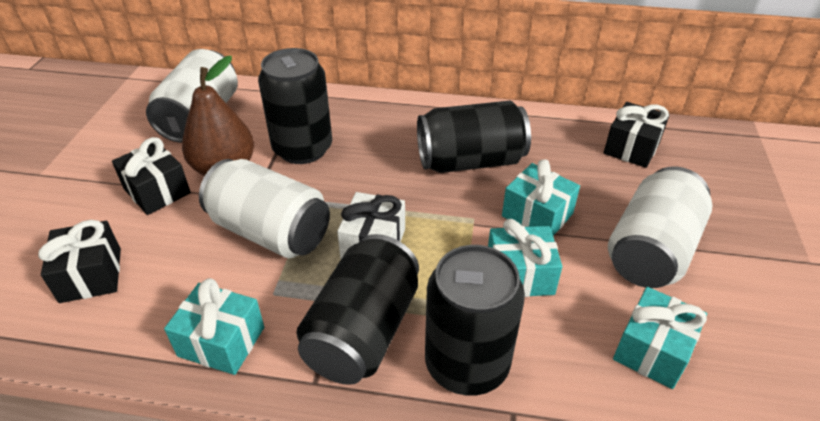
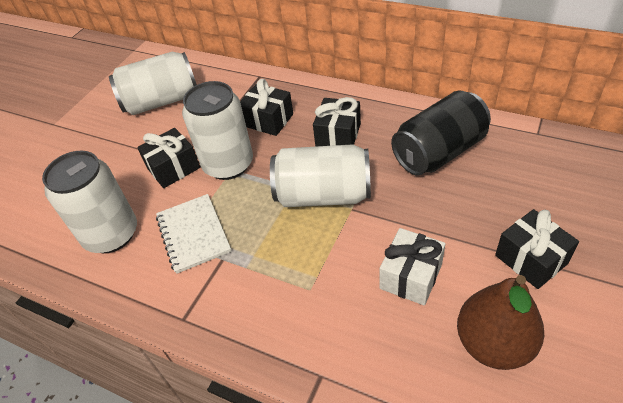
black can: [258,48,332,164] [297,234,419,385] [417,100,531,173] [425,245,525,396] = 4 -> [391,90,491,175] = 1
black gift: [38,220,121,303] [112,137,191,215] [604,102,669,168] = 3 -> [137,128,200,188] [240,79,293,136] [313,97,361,146] [495,209,579,289] = 4
turquoise gift: [164,278,264,375] [488,219,563,297] [502,159,580,236] [613,287,707,389] = 4 -> none = 0
white can: [146,49,238,143] [199,159,330,258] [608,166,713,288] = 3 -> [42,151,137,253] [109,52,197,115] [182,81,253,180] [270,144,371,207] = 4
white notebook: none = 0 -> [156,194,231,274] = 1

